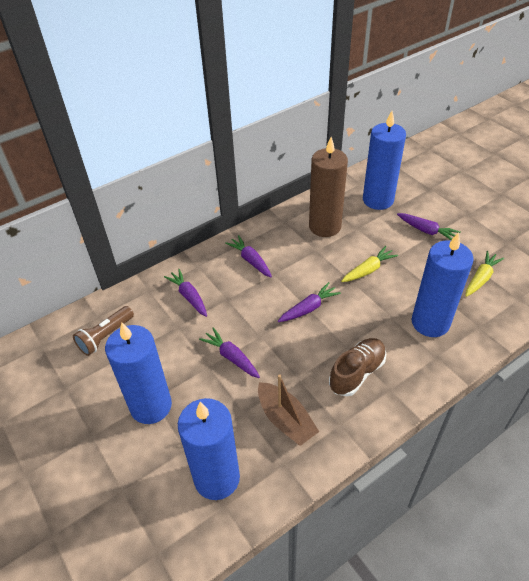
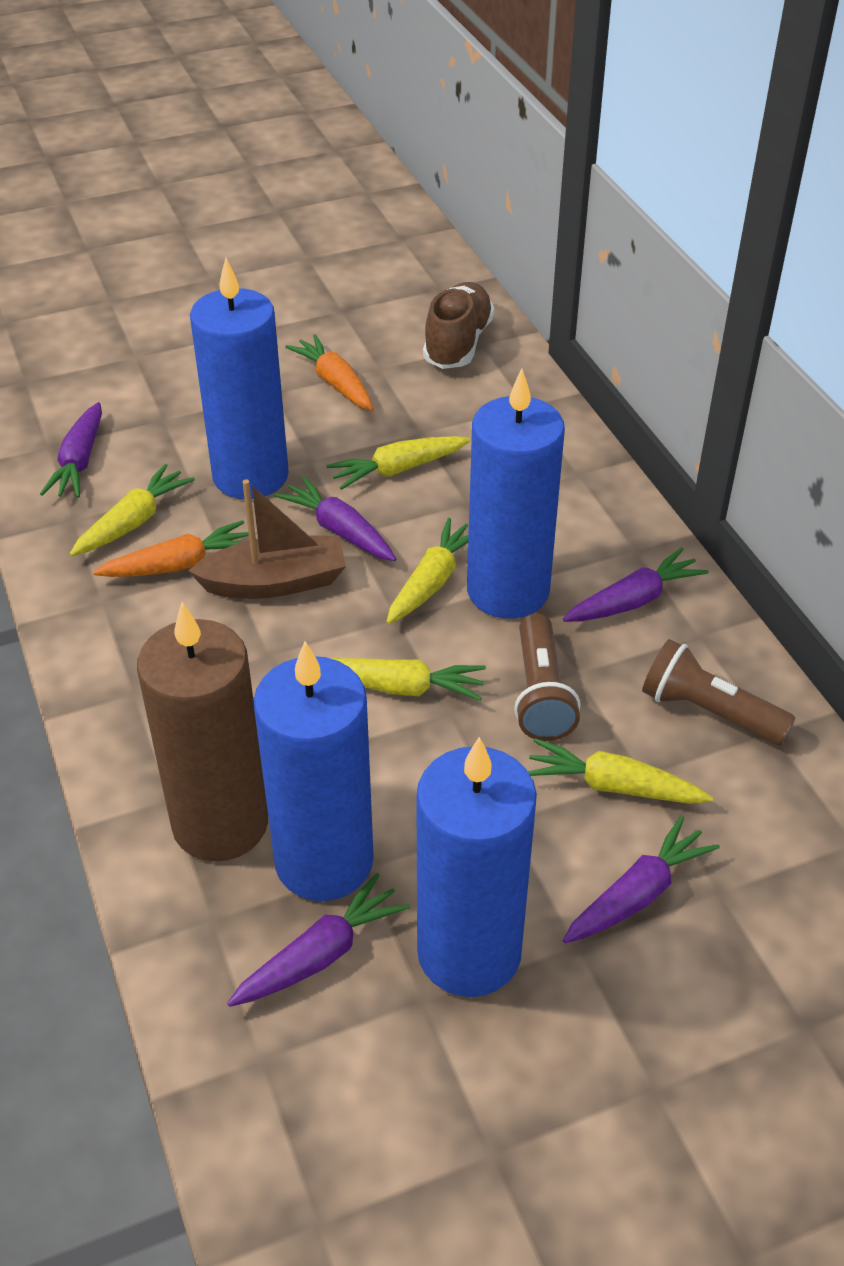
brown flashlight: [73,306,134,356] = 1 -> [514,613,580,741] [642,639,796,745] = 2
orange carrot: none = 0 -> [93,520,249,577] [285,334,374,411] = 2
yellow carrot: [341,246,398,282] [465,251,504,297] = 2 -> [70,464,195,556] [326,436,471,490] [330,658,486,701] [386,518,468,624] [528,738,713,804] = 5

